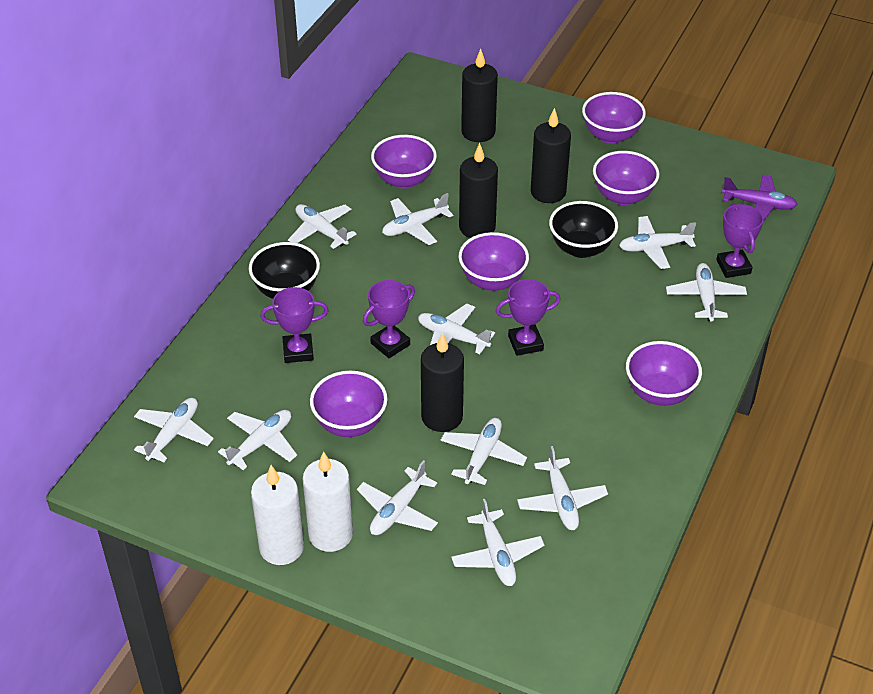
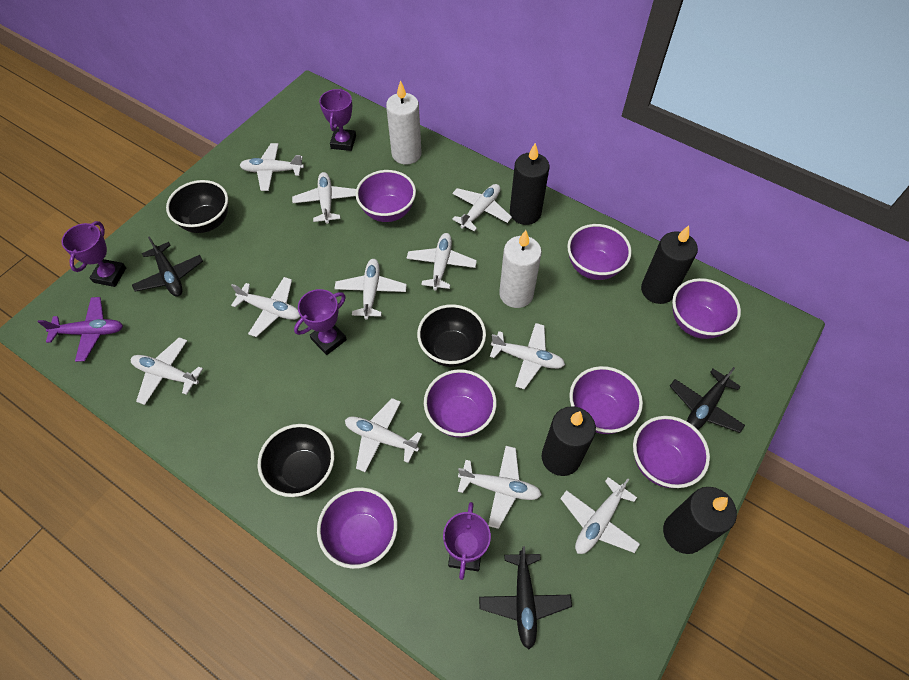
black bowl: [249,242,320,299] [549,201,618,258] = 2 -> [166,180,228,233] [258,424,334,497] [417,304,486,367] = 3
black plane: none = 0 -> [132,236,203,296] [479,546,572,649] [670,367,745,433] = 3
purple bowl: [310,371,388,437] [371,135,437,189] [458,232,529,291] [582,92,646,144] [593,151,660,205] [626,341,702,406] = 6 -> [317,487,398,569] [356,170,416,222] [424,369,497,438] [567,224,632,280] [569,366,643,434] [633,416,710,488] [672,278,741,339] = 7

